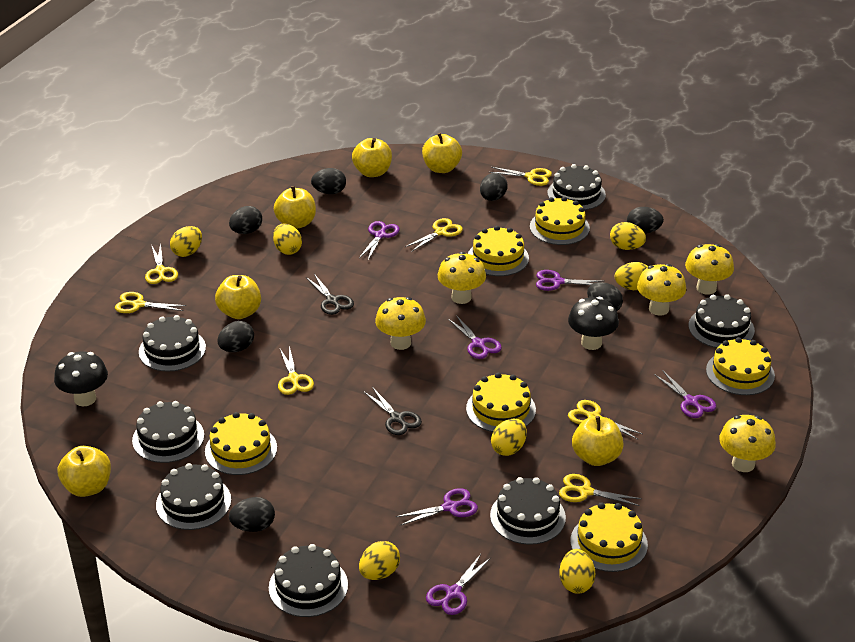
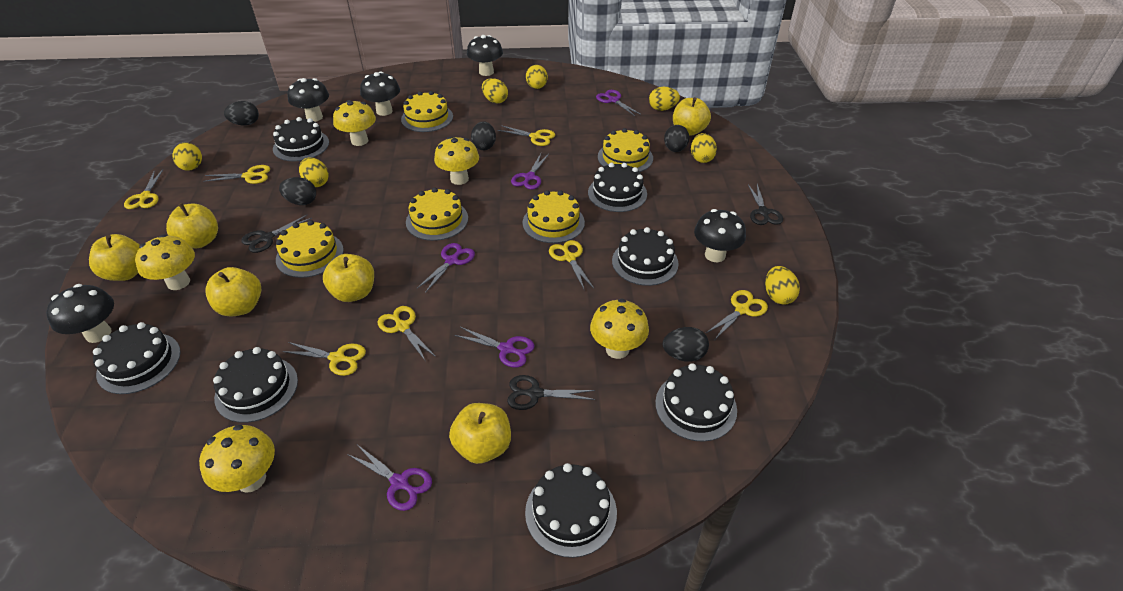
black egg: [217,321,254,352] [229,206,262,234] [229,497,275,532] [311,168,346,194] [480,173,508,201] [587,282,623,311] [627,207,664,234] = 7 -> [224,101,259,126] [279,177,316,205] [471,121,496,150] [663,327,709,362] [664,125,689,152] = 5
black mushroom: [54,352,108,406] [568,297,619,350] = 2 -> [46,284,114,343] [288,78,329,122] [360,72,400,116] [467,35,503,76] [694,209,746,262] = 5
black scissors: [306,274,354,315] [363,387,422,435] = 2 -> [241,214,312,253] [507,375,595,410] [748,184,783,225] = 3
purple scissors: [359,221,400,260] [396,488,478,525] [426,554,491,615] [448,315,502,359] [536,270,603,291] [654,370,716,418] = 6 -> [347,445,432,511] [417,243,475,293] [455,327,534,368] [511,154,549,189] [596,90,640,116] = 5
yellow cake: [205,412,277,475] [466,373,536,432] [468,226,529,276] [530,197,590,245] [571,502,648,572] [706,337,775,395] = 6 -> [276,220,344,278] [401,91,453,132] [406,187,468,241] [522,190,585,243] [598,128,653,172] = 5

